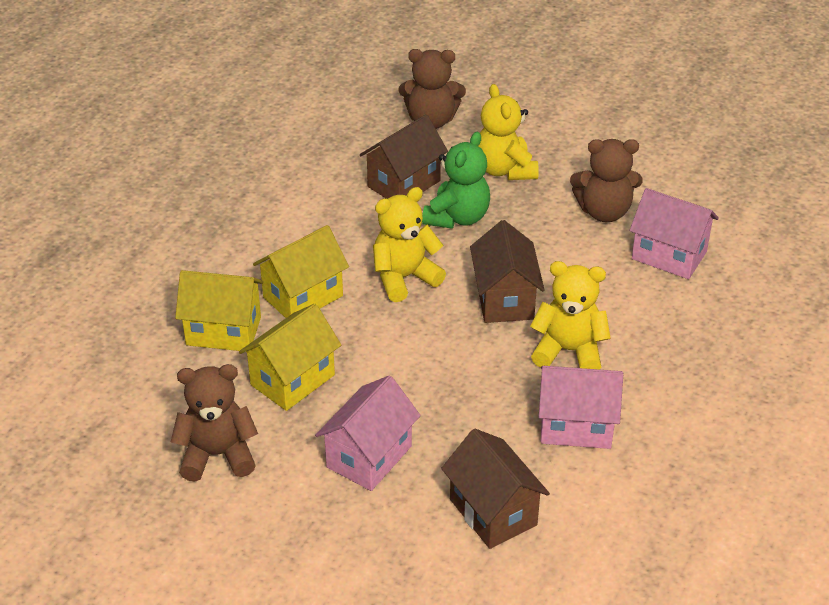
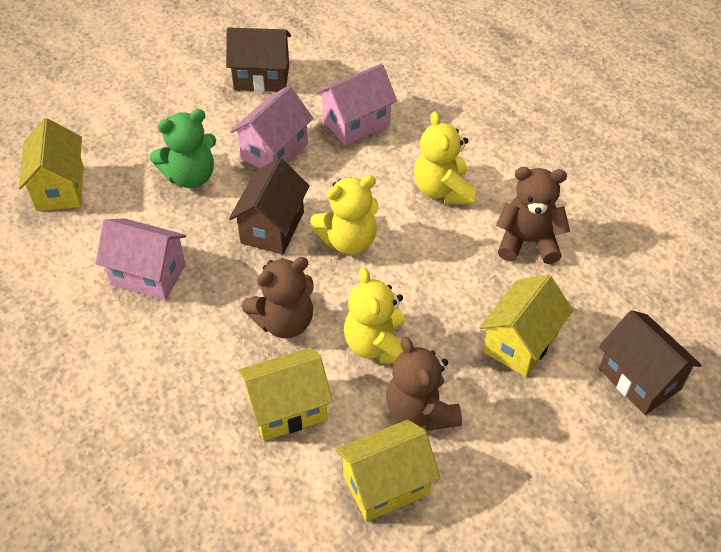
yellow house: [175,270,264,352] [239,304,341,411] [253,225,349,318] = 3 -> [18,118,84,211] [238,348,333,441] [335,419,440,522] [479,275,573,377] = 4

